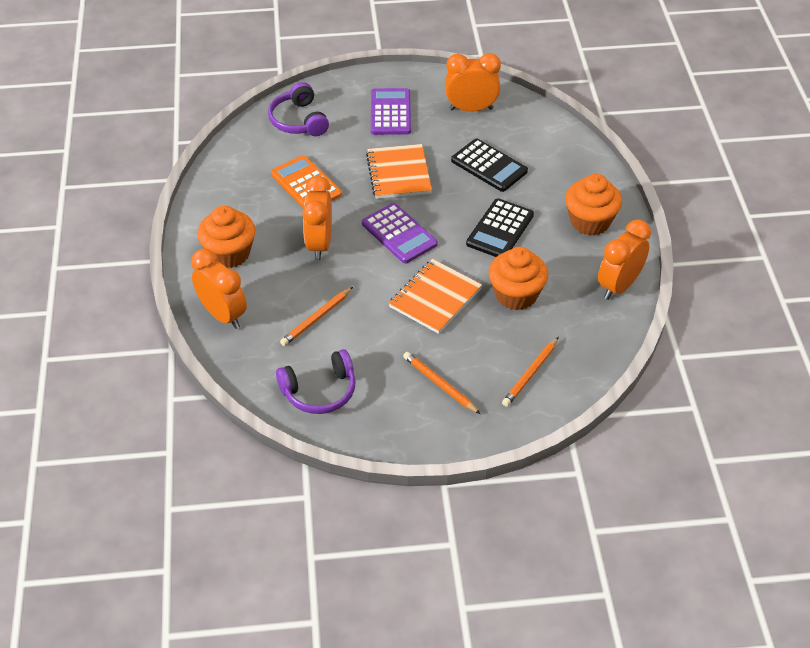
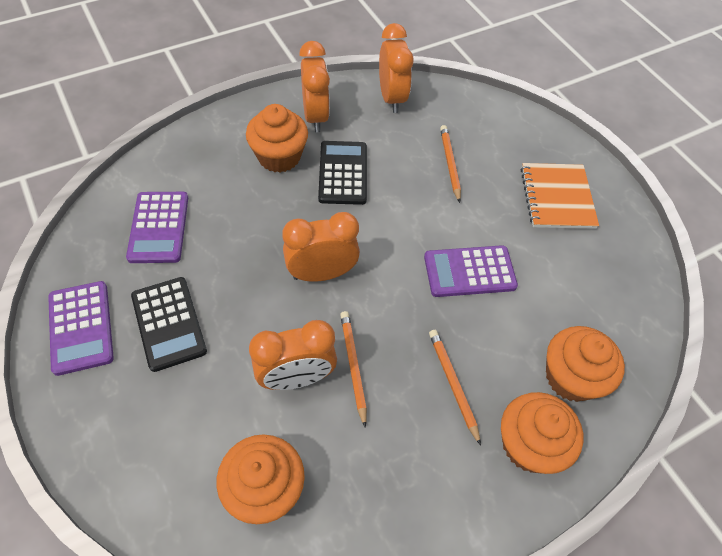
orange calculator: [271,155,342,208] = 1 -> none = 0
orange cupcake: [197,206,255,268] [489,247,548,310] [565,174,622,235] = 3 -> [217,434,305,524] [246,104,308,173] [501,392,584,474] [546,326,625,402] = 4
orange notebook: [366,144,432,199] [389,259,482,334] = 2 -> [521,163,599,229] = 1
purple calculator: [362,203,438,264] [371,88,411,135] = 2 -> [48,281,114,376] [126,192,188,263] [424,245,518,297] = 3
purple headphones: [268,82,329,136] [276,349,356,414] = 2 -> none = 0

